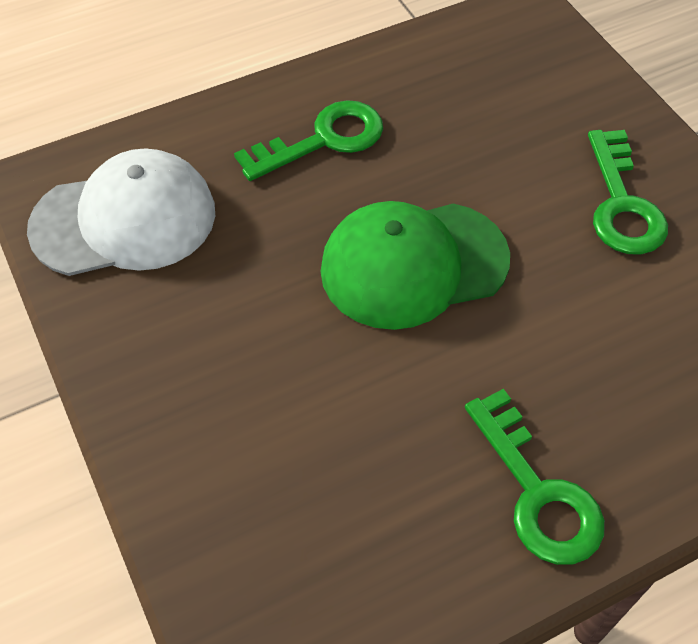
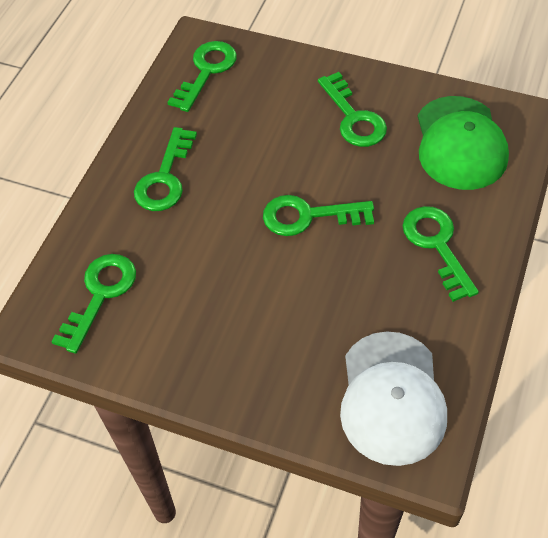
green key: [234,100,383,181] [465,389,605,565] [588,130,668,255] = 3 -> [51,254,136,354] [134,127,197,211] [167,41,237,112] [263,195,374,236] [318,72,387,147] [403,206,479,302] = 6

